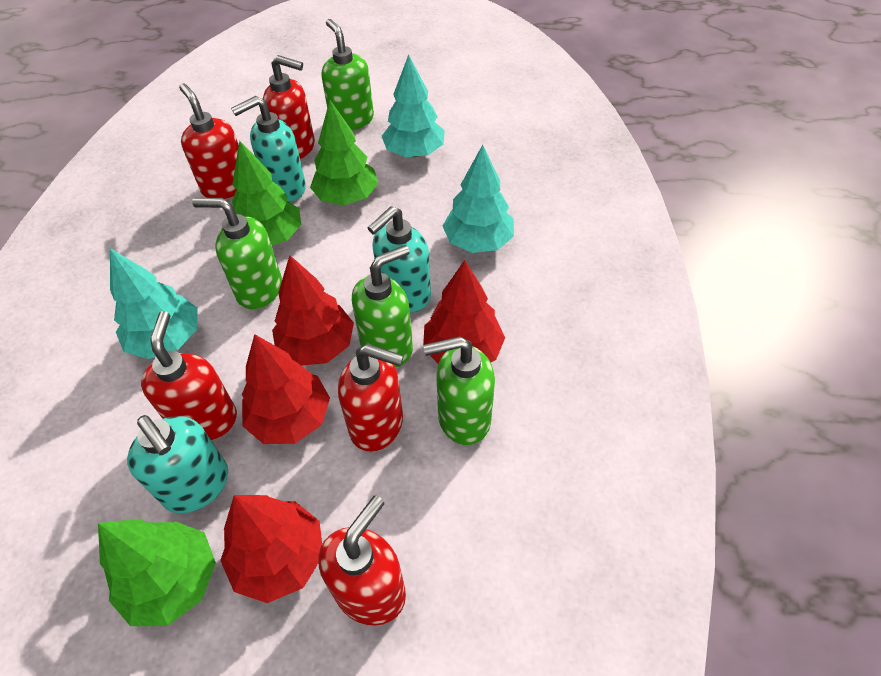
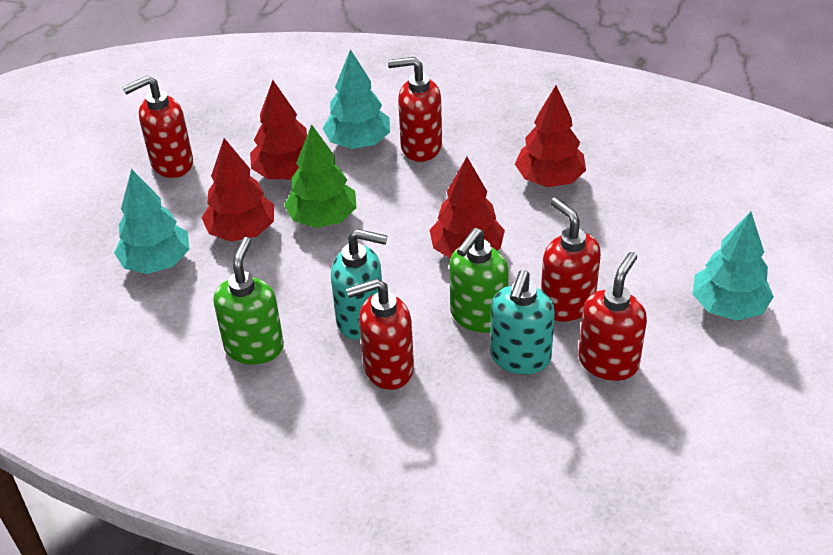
green soap dispenser: [192,198,282,309] [322,19,374,130] [352,245,413,368] [423,336,495,445] = 4 -> [213,237,284,365] [449,228,509,333] = 2
green tree: [98,519,216,626] [232,141,301,245] [310,100,378,205] = 3 -> [284,124,357,228] = 1
turquoise soap dispenser: [127,415,228,513] [231,96,306,202] [368,206,431,313] = 3 -> [331,229,387,340] [490,270,555,374] = 2

